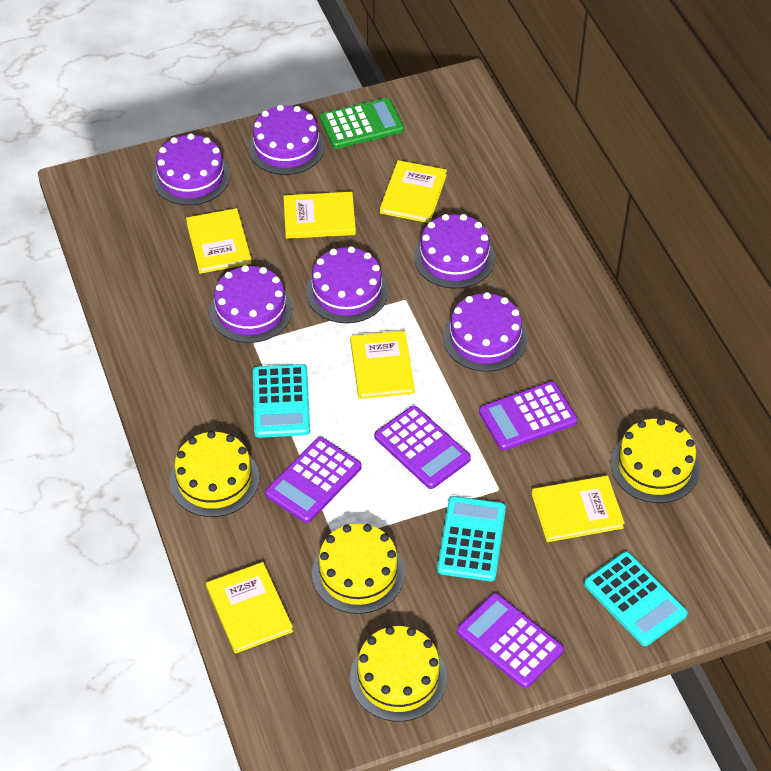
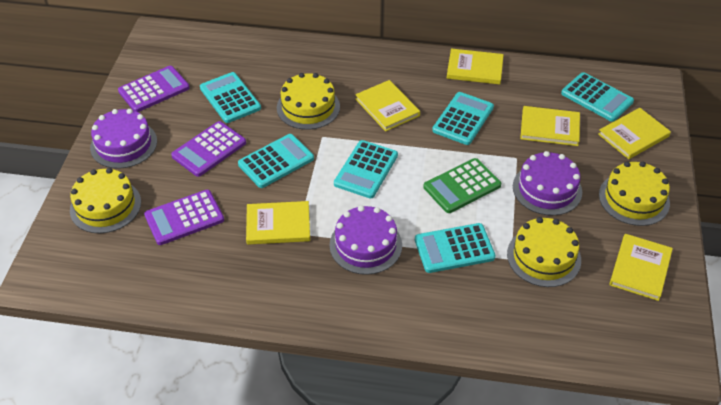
purple cake: [152,133,230,205] [209,265,293,343] [248,105,325,175] [306,246,388,323] [414,214,495,289] [443,292,527,372] = 6 -> [90,109,157,169] [329,206,402,275] [513,151,582,216] = 3
purple calculator: [265,437,362,523] [375,406,471,489] [457,593,564,688] [479,381,578,451] = 4 -> [118,66,190,112] [144,190,224,245] [171,121,246,177] = 3
turquoise calculator: [253,364,310,438] [437,496,506,581] [584,552,688,646] = 3 -> [200,72,261,123] [238,134,314,188] [334,140,398,199] [415,223,496,273] [432,92,494,145] [561,72,634,122] = 6

